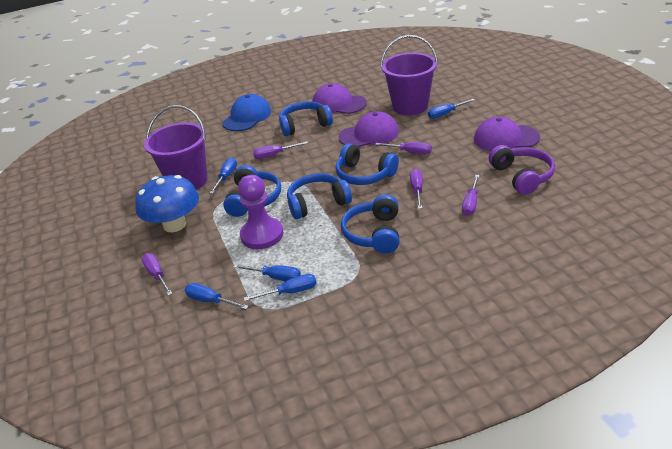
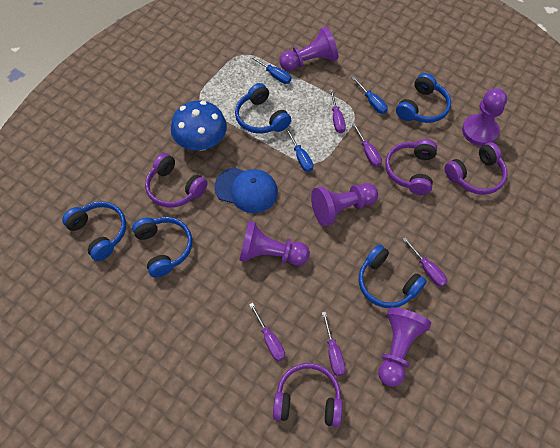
blue screwdriver: [184,283,248,309] [210,157,237,194] [233,264,301,281] [244,274,317,301] [428,99,475,119] = 5 -> [249,55,291,84] [285,128,313,172] [352,77,388,114] = 3
purple bucket: [144,105,207,190] [380,35,438,115] = 2 -> none = 0
purple cap: [312,83,367,114] [339,111,399,147] [474,116,540,151] = 3 -> none = 0
purple headphones: [489,145,555,195] = 1 -> [145,153,208,207] [273,363,343,427] [385,139,437,195] [445,142,507,195] = 4
purple pawn: [238,175,284,249] = 1 -> [239,221,310,266] [279,27,338,71] [311,183,378,226] [378,307,431,387] [462,88,507,146] = 5

